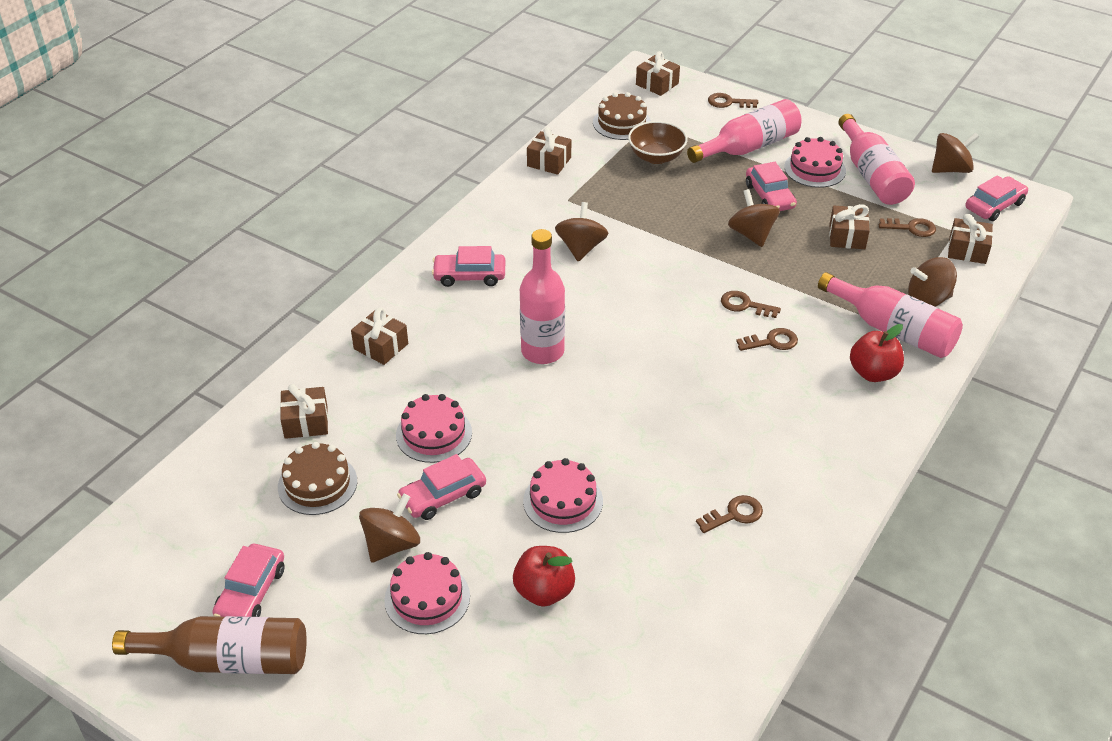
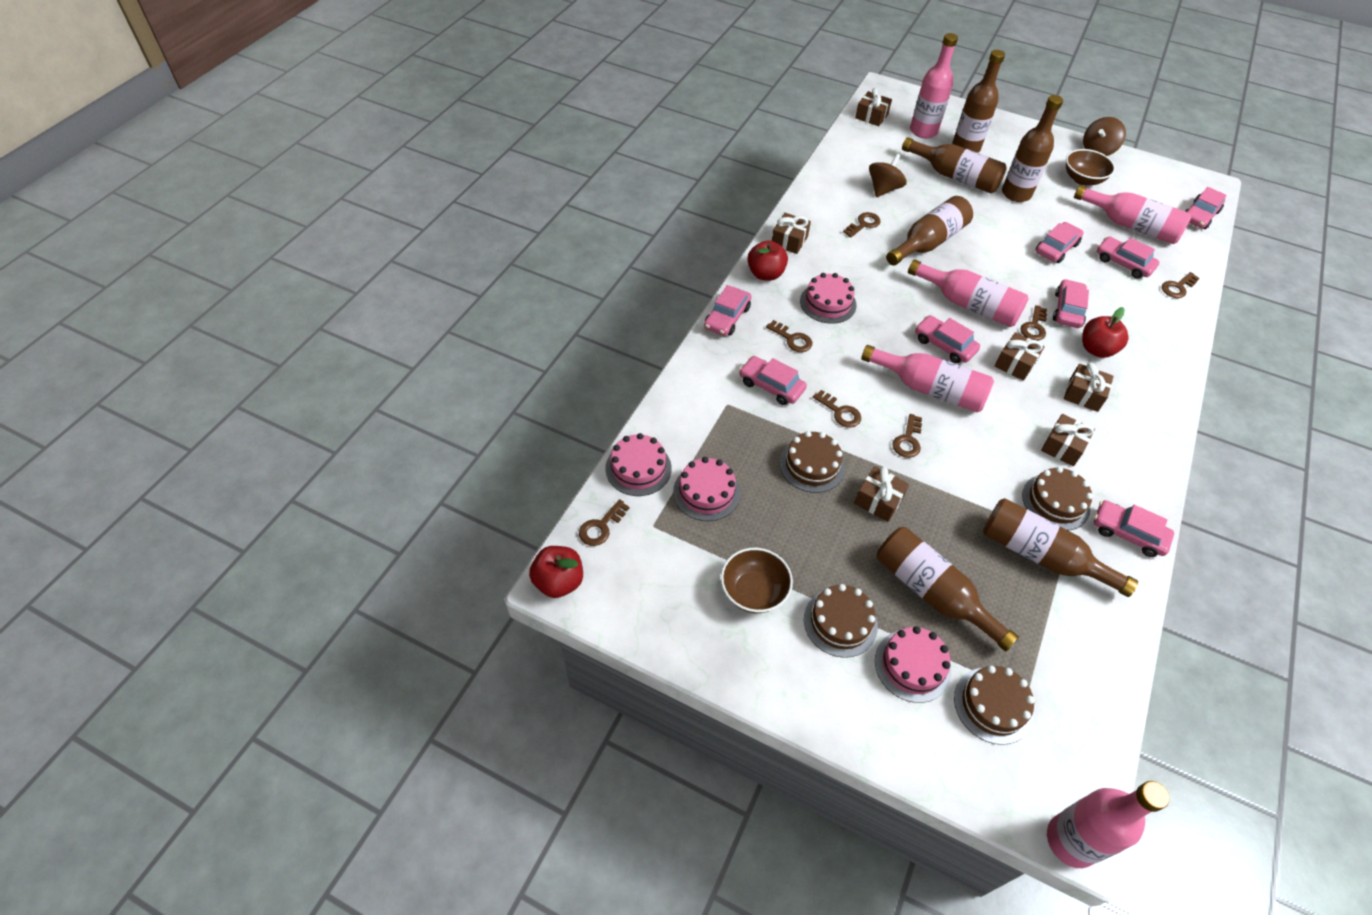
brown bottle: [112,616,307,674] = 1 -> [877,527,1019,651] [886,196,973,265] [902,137,1007,193] [952,50,1005,153] [983,498,1138,597] [1002,95,1063,202] = 6
brown bowl: [628,121,688,164] = 1 -> [721,548,793,613] [1066,149,1115,186] = 2
brown cake: [278,442,357,515] [593,92,651,140] = 2 -> [780,431,845,493] [804,584,878,658] [954,666,1035,745] [1022,466,1093,531] = 4
brown key: [696,495,763,533] [708,93,758,108] [721,291,781,318] [736,328,798,351] [879,218,936,237] = 5 -> [579,499,629,546] [766,320,812,352] [813,390,861,428] [843,212,881,238] [892,414,922,458] [1021,305,1047,341] [1162,272,1200,298] = 7
brown spinning top: [359,493,420,563] [555,202,608,262] [728,189,780,247] [908,257,957,307] [932,132,979,173] = 5 -> [869,153,907,197] [1083,117,1126,156] = 2
pink bottle: [520,229,565,364] [687,99,802,163] [818,272,963,358] [838,114,915,205] = 4 -> [861,345,994,412] [908,259,1029,327] [910,33,958,138] [1047,781,1169,868] [1074,185,1191,244] = 5
pink car: [212,544,285,617] [397,454,486,520] [432,246,505,287] [746,162,797,211] [965,175,1028,221] = 5 -> [704,285,751,336] [739,356,807,405] [915,315,980,363] [1035,222,1084,263] [1053,279,1089,328] [1094,500,1174,557] [1097,236,1159,278] [1185,187,1227,229] = 8
red apple: [513,546,575,607] [850,324,904,382] = 2 -> [529,546,583,598] [747,240,788,281] [1082,307,1129,358] = 3

